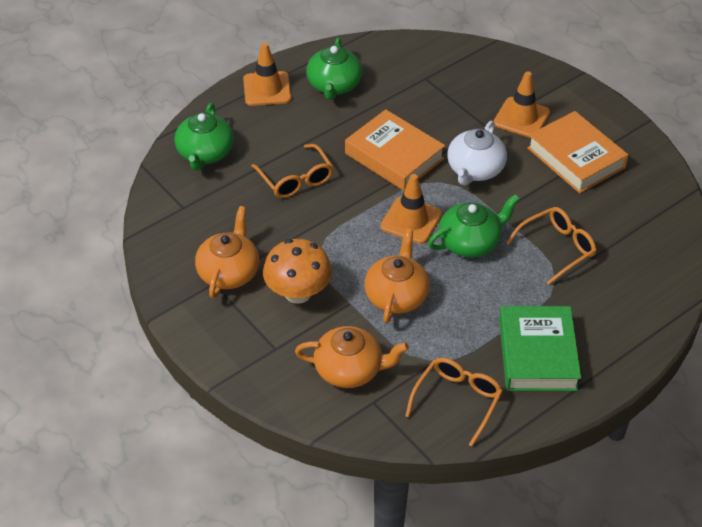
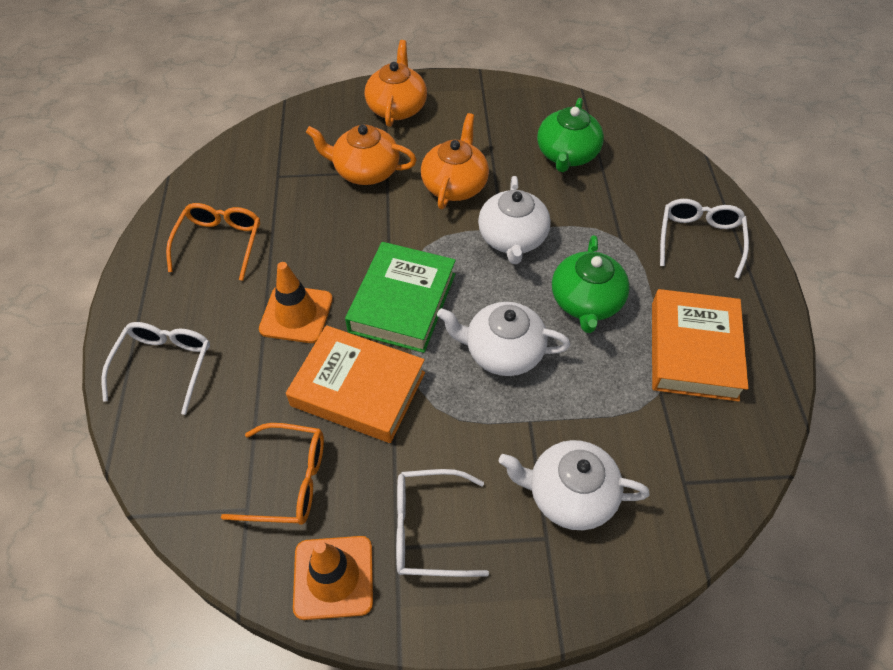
green teapot: [174,103,234,171] [306,38,362,100] [428,194,520,258] = 3 -> [537,98,604,172] [552,235,630,333] = 2
orange glasses: [251,144,333,198] [405,357,503,447] [506,207,596,285] = 3 -> [166,203,260,281] [221,423,324,525] = 2
orange mushroom: [263,239,332,304] = 1 -> none = 0
orange traffic cone: [243,43,291,106] [380,174,442,244] [494,71,550,138] = 3 -> [259,262,333,343] [293,536,373,620] = 2
white glasses: none = 0 -> [101,322,210,415] [396,469,489,577] [660,199,749,279] = 3
white teapot: [447,121,507,185] = 1 -> [437,302,570,376] [478,176,551,264] [499,440,649,530] = 3

